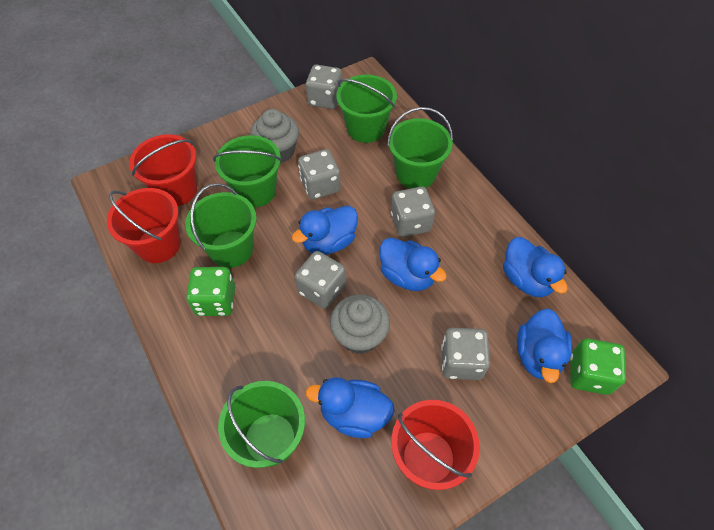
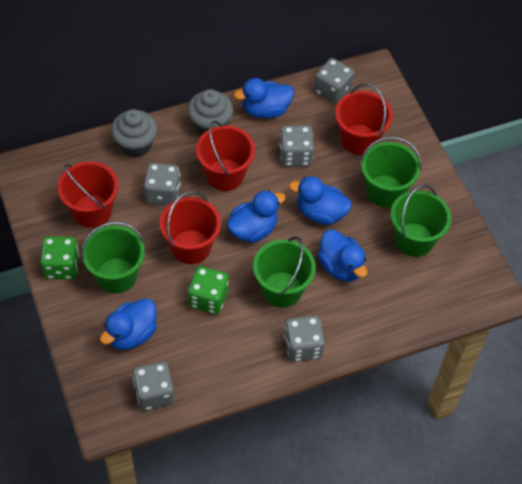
green bucket: [185,183,257,268] [213,135,282,208] [218,381,305,468] [336,75,397,143] [387,107,453,189] = 5 -> [81,222,145,293] [253,236,316,308] [360,137,422,207] [390,184,451,257] = 4
red bucket: [107,188,181,263] [129,134,197,206] [391,400,480,490] = 3 -> [58,161,119,228] [159,191,221,264] [196,121,255,191] [335,83,393,155] = 4

